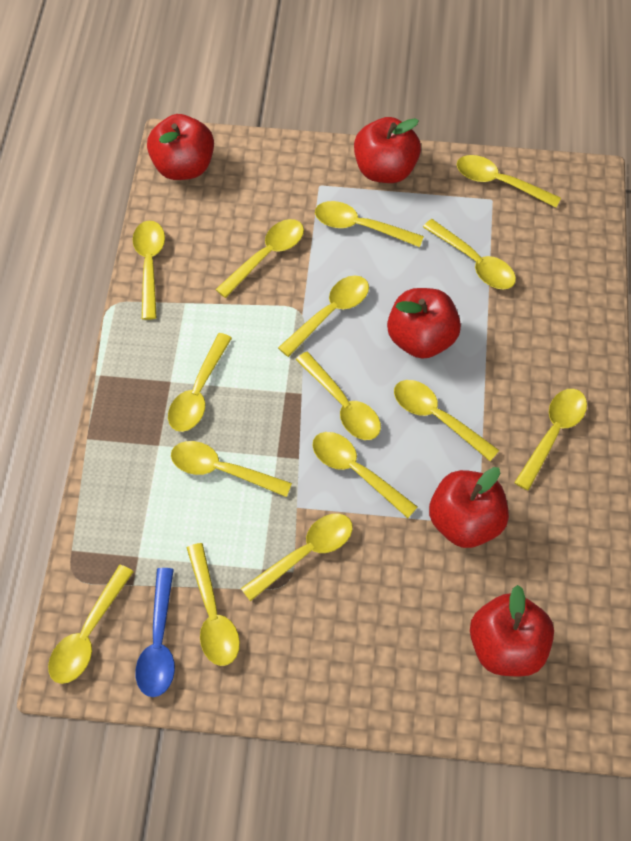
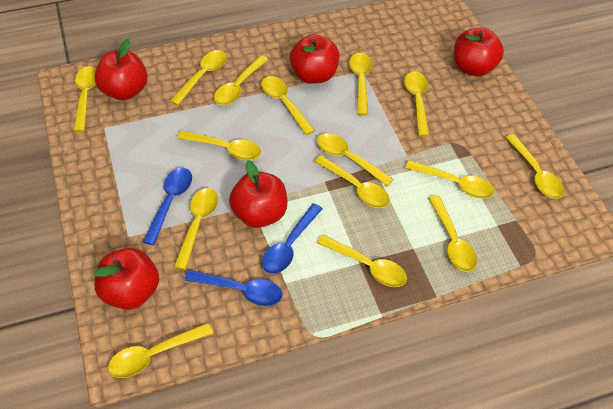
blue spoon: [135,568,175,697] = 1 -> [143,168,192,245] [184,270,283,306] [262,203,323,274] = 3

